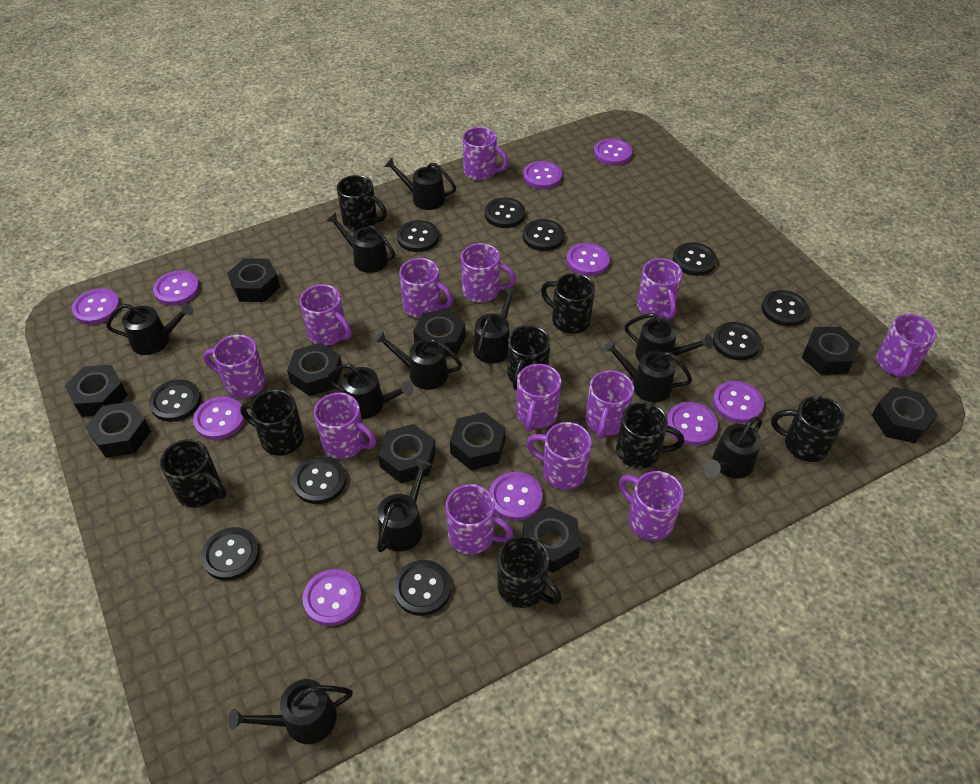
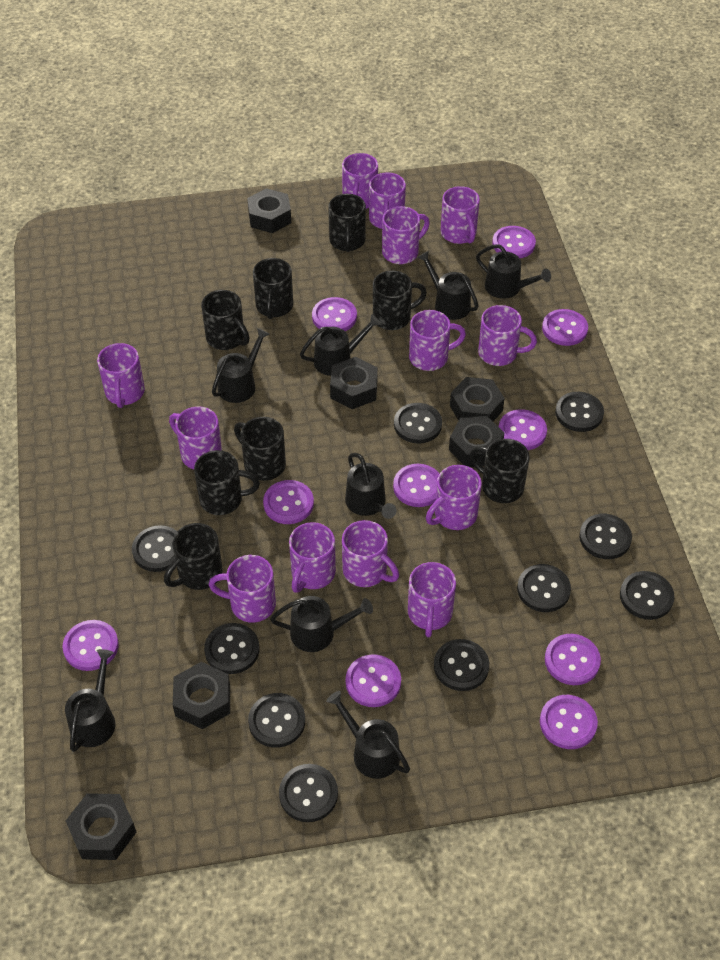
black nut: [65,365,128,417] [85,402,151,458] [228,258,280,302] [287,342,342,396] [378,424,436,483] [413,309,466,357] [450,412,506,470] [523,506,580,573] [802,327,860,375] [872,387,938,443] = 10 -> [66,793,137,860] [173,662,230,729] [247,188,291,233] [330,357,378,409] [449,416,504,467] [450,377,505,421] = 6
black watering can: [106,303,194,355] [228,679,353,744] [327,212,395,273] [327,363,414,419] [374,330,462,390] [377,459,432,552] [384,158,456,210] [473,287,518,363] [603,340,692,402] [625,313,713,362] [704,417,762,479] = 11 -> [65,649,115,752] [212,328,269,403] [270,596,373,652] [300,314,381,376] [326,691,410,779] [345,453,397,519] [417,251,479,320] [476,244,551,299] = 8

